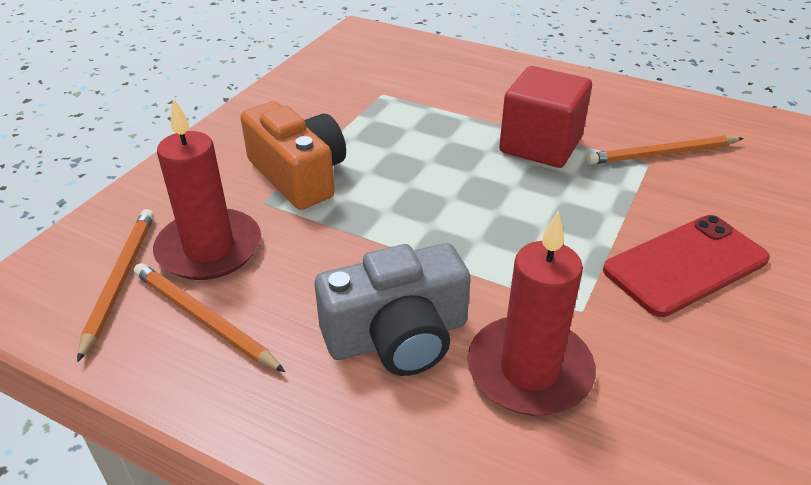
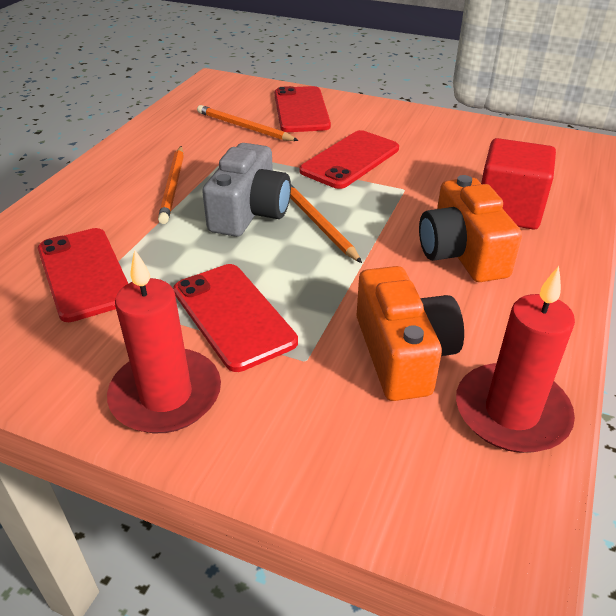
orange camera: [240,101,346,210] = 1 -> [357,266,464,401] [419,175,522,282] = 2
red phone: [603,215,770,317] = 1 -> [38,228,128,322] [173,264,298,372] [274,86,331,132] [299,130,399,189] = 4

